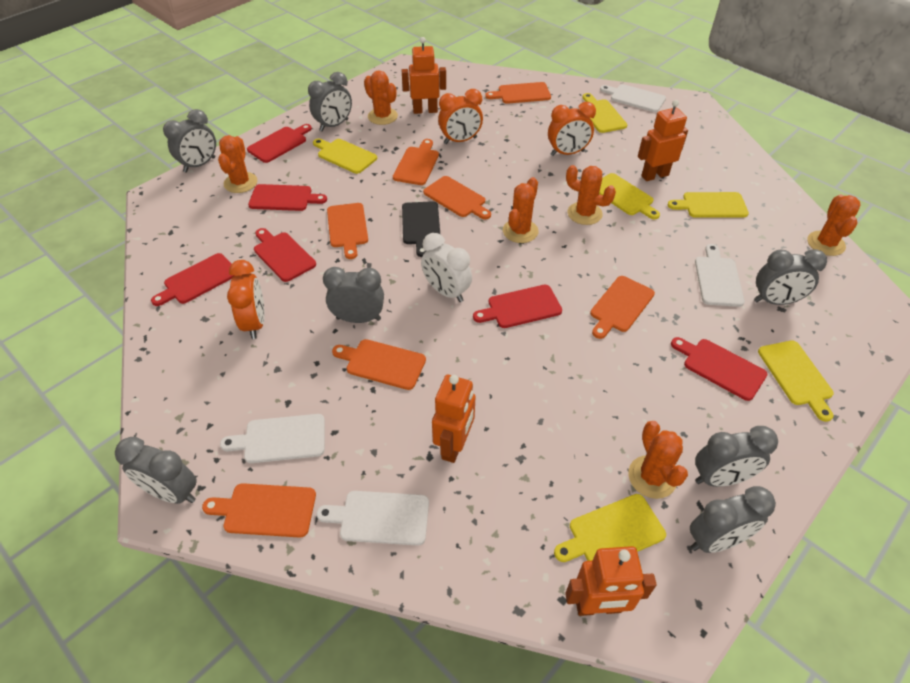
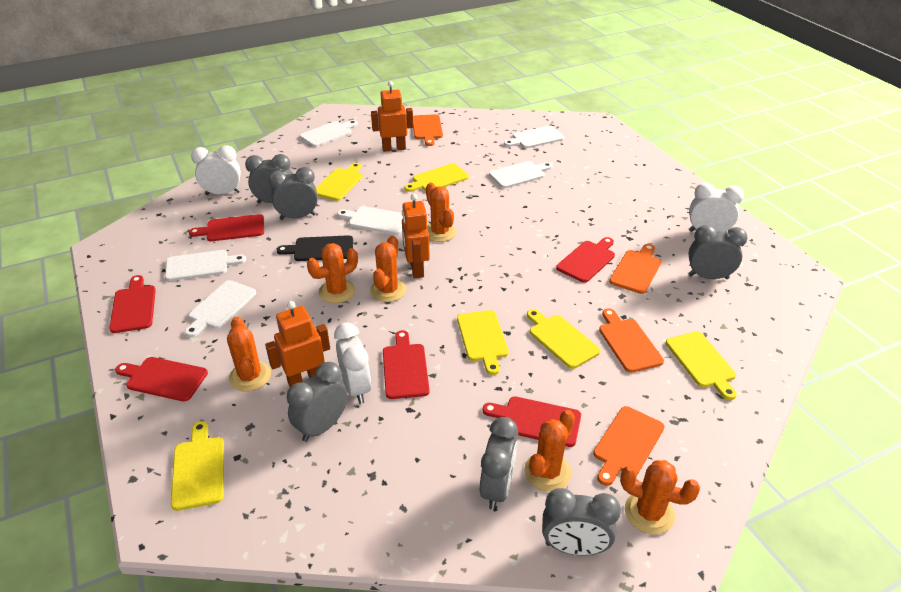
grey clock: [115,437,197,504] [163,109,216,173] [308,72,352,132] [323,267,384,323] [690,486,776,553] [695,426,778,487] [754,249,827,305] = 7 -> [245,154,292,204] [268,167,318,220] [287,362,348,442] [480,417,518,510] [542,488,621,556] [688,225,747,279] = 6
orange clock: [227,260,265,339] [438,89,483,144] [548,102,596,156] = 3 -> none = 0
orange cutting board: [202,483,316,538] [327,203,368,259] [332,339,426,390] [393,139,439,185] [423,176,491,219] [485,82,551,104] [590,276,655,339] = 7 -> [413,114,443,146] [593,406,664,486] [599,308,664,373] [609,244,661,294] = 4
orange robot: [402,37,446,114] [432,375,475,463] [565,546,657,616] [638,100,688,181] = 4 -> [265,301,330,387] [371,81,413,152] [402,194,430,278] = 3
white clock: [421,233,472,302] = 1 -> [191,145,241,195] [334,323,372,404] [689,182,744,233] = 3
white cutting board: [220,414,325,463] [316,491,429,546] [600,84,666,112] [695,244,745,307] = 4 -> [165,250,246,281] [185,280,256,337] [300,120,358,147] [337,206,403,235] [489,161,553,188] [504,126,564,148] = 6

